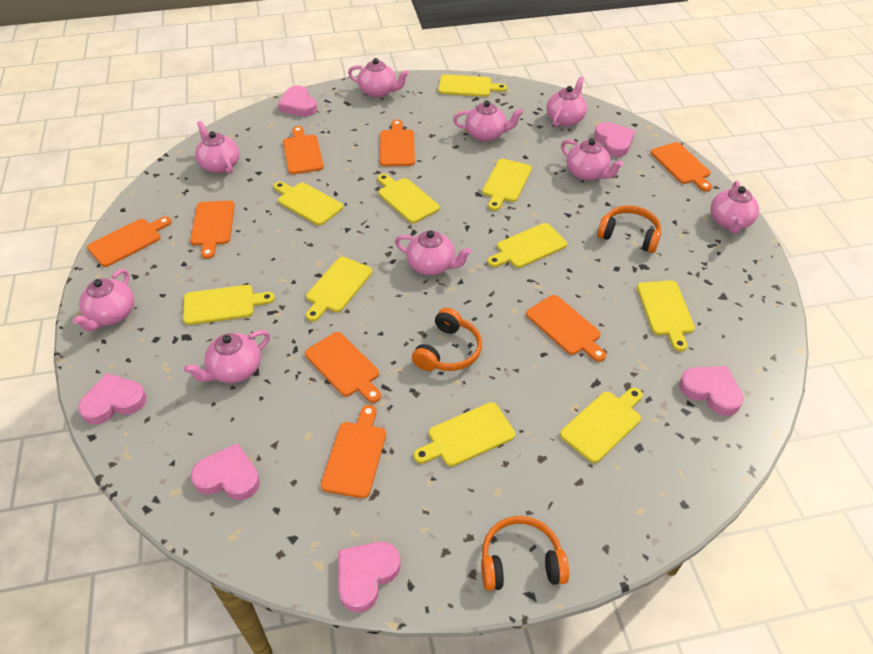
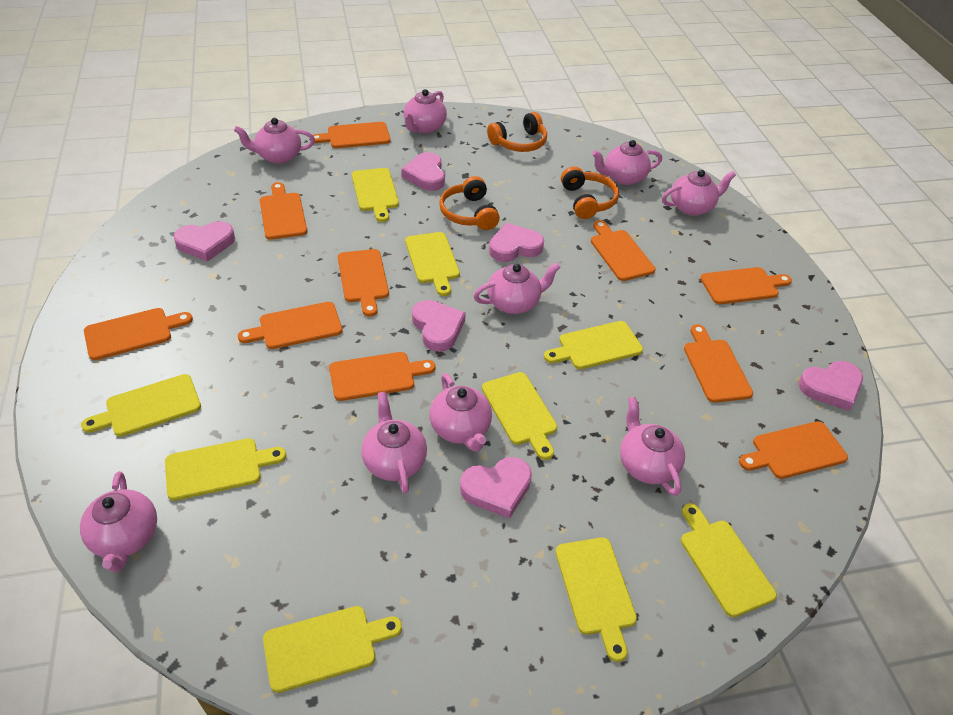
orange cutting board: [87,216,172,267] [190,200,235,259] [283,126,324,174] [305,332,381,403] [321,405,386,498] [380,120,415,166] [526,295,606,362] [651,142,712,192] = 8 -> [84,308,193,360] [238,302,342,349] [260,182,307,240] [313,122,391,148] [329,352,435,401] [338,249,389,317] [591,220,656,281] [684,324,753,403] [700,267,792,304] [739,421,848,479] = 10
yellow cutting board: [183,285,275,325] [274,182,343,226] [306,257,373,322] [378,174,440,223] [414,402,515,467] [438,74,507,97] [482,159,532,211] [487,223,567,268] [560,388,643,463] [637,280,695,352] = 10 -> [81,374,201,437] [165,438,286,501] [263,606,402,693] [352,168,399,222] [405,232,460,296] [482,372,557,460] [544,321,643,369] [555,537,637,662] [681,503,777,618] = 9

